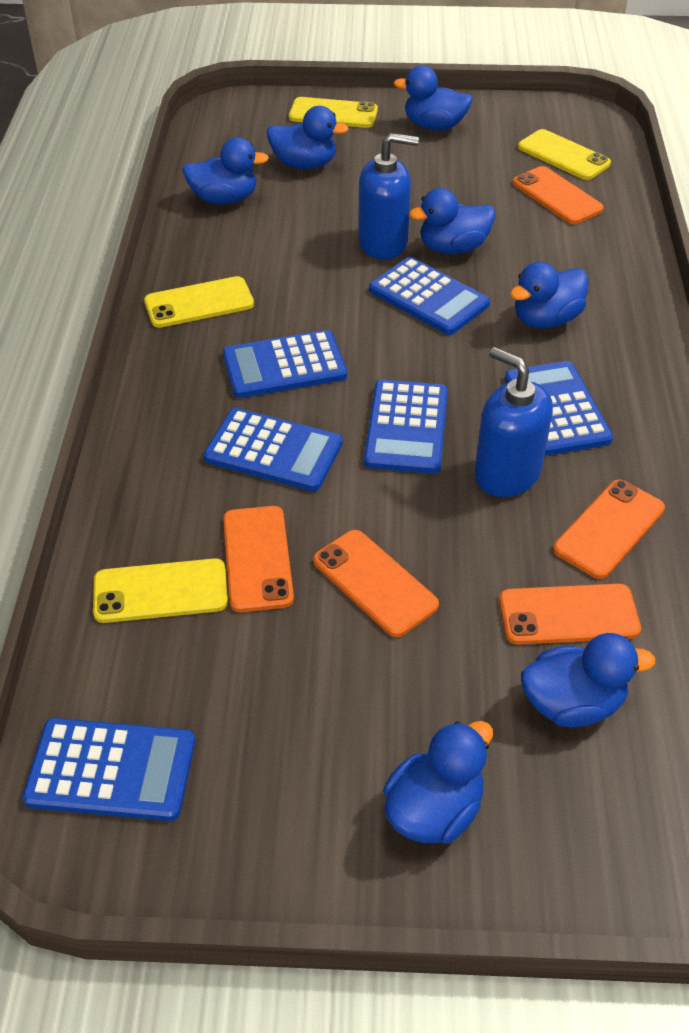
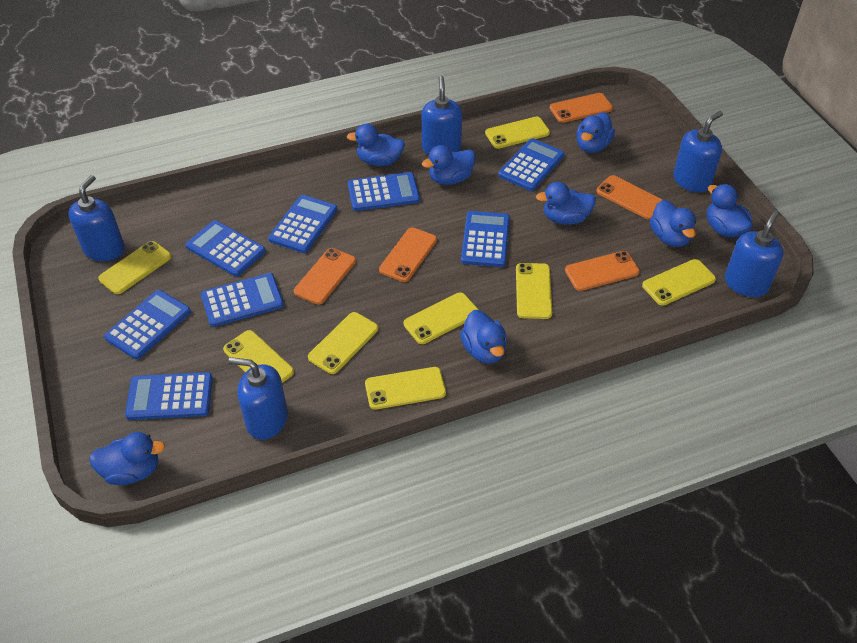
blue calculator: [22,718,195,821] [204,408,343,491] [223,330,347,398] [364,379,448,474] [369,257,490,335] [505,361,613,456] = 6 -> [104,290,191,360] [125,372,213,420] [185,220,266,277] [201,273,284,327] [268,195,337,253] [348,172,420,211] [461,211,510,267] [498,138,565,191] = 8
blue duck: [182,137,269,205] [267,106,349,169] [383,721,493,844] [394,66,473,130] [409,188,495,254] [510,262,588,328] [521,633,655,727] = 7 -> [89,432,165,485] [347,124,405,166] [422,145,476,185] [460,310,507,364] [536,182,596,225] [576,112,615,153] [650,200,696,247] [707,184,753,238] = 8
blue soap dispenser: [358,133,419,259] [475,347,553,497] = 2 -> [68,175,125,261] [228,357,288,440] [422,76,462,155] [673,111,723,192] [725,210,784,297] = 5
yellow phone: [93,558,228,623] [144,276,254,328] [289,97,378,128] [518,129,611,180] = 4 -> [98,241,171,294] [223,330,294,383] [308,312,378,374] [365,367,446,410] [404,292,479,344] [485,117,550,149] [516,263,552,319] [642,259,716,306] = 8

